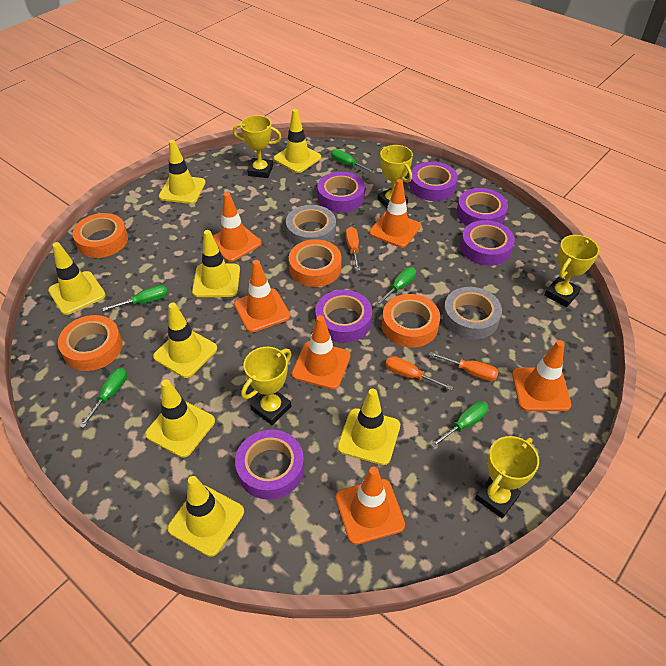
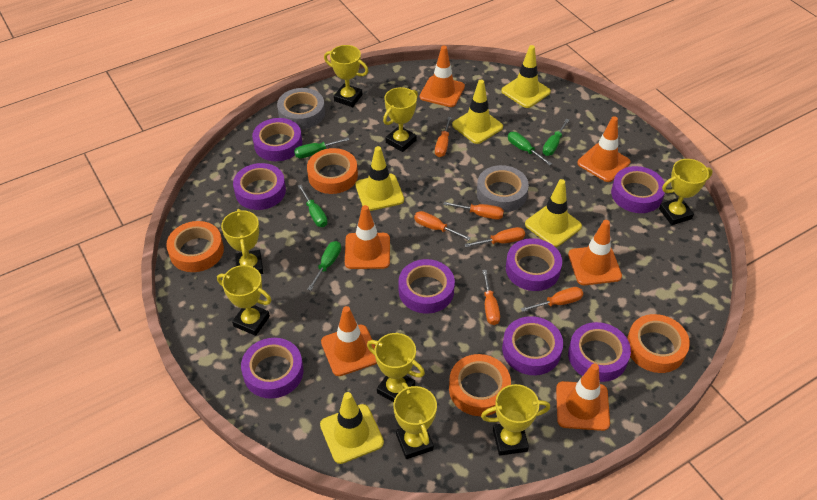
orange screwdriver: [345,227,360,271] [385,356,453,391] [429,352,499,381] = 3 -> [414,211,471,240] [435,117,452,157] [443,202,504,220] [464,227,525,247] [482,270,500,325] [521,287,583,312] = 6
purple tape: [235,430,304,500] [315,290,372,343] [317,172,365,212] [410,162,458,201] [457,188,508,226] [461,220,515,266] = 6 -> [233,163,286,210] [241,338,303,399] [252,118,302,161] [398,259,455,314] [502,316,563,375] [506,238,562,291] [568,322,631,382] [611,166,665,213] = 8
yellow traffic cone: [48,242,106,315] [145,379,215,458] [153,303,217,378] [159,140,206,204] [168,476,244,557] [192,230,240,297] [274,109,321,173] [337,389,400,465] = 8 -> [320,392,384,464] [355,146,404,211] [452,80,503,144] [501,45,551,108] [525,179,582,247] = 5
yellow trophy: [233,115,281,178] [241,347,292,425] [377,145,413,208] [475,436,539,518] [544,235,599,307] = 5 -> [217,265,272,336] [221,209,263,274] [324,45,368,107] [367,333,425,402] [383,87,418,152] [393,382,437,459] [481,384,550,456] [659,159,713,225] = 8

